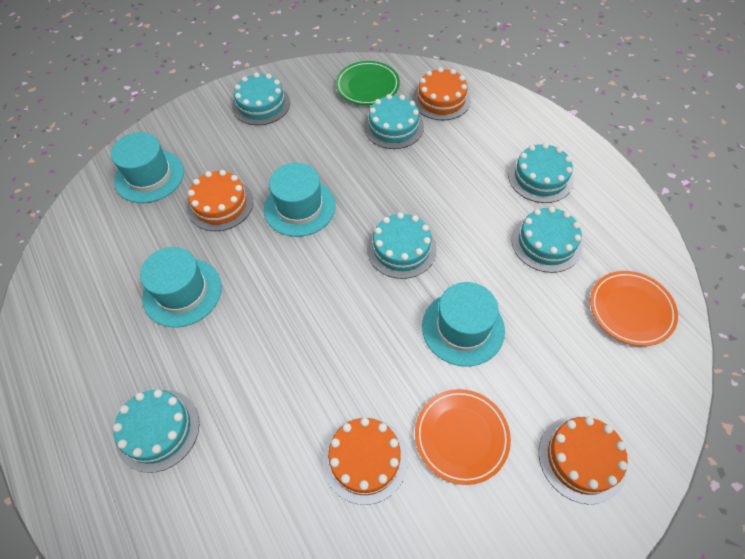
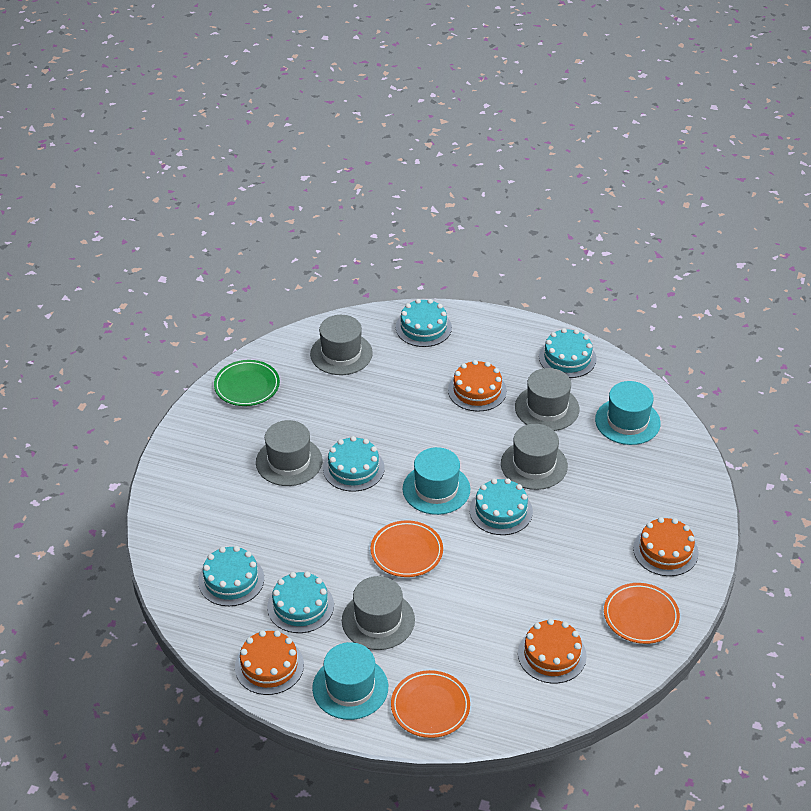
grey hat: none = 0 -> [256,420,323,486] [310,315,373,375] [342,576,415,650] [501,424,568,490] [515,368,579,431] = 5
orange plate: [415,389,511,485] [590,271,678,346] = 2 -> [371,520,443,577] [391,670,470,738] [604,583,680,644] = 3
turquoise hat: [111,132,184,203] [140,247,222,328] [264,163,336,237] [422,282,505,366] = 4 -> [312,642,388,720] [403,447,470,515] [595,381,661,445] = 3

